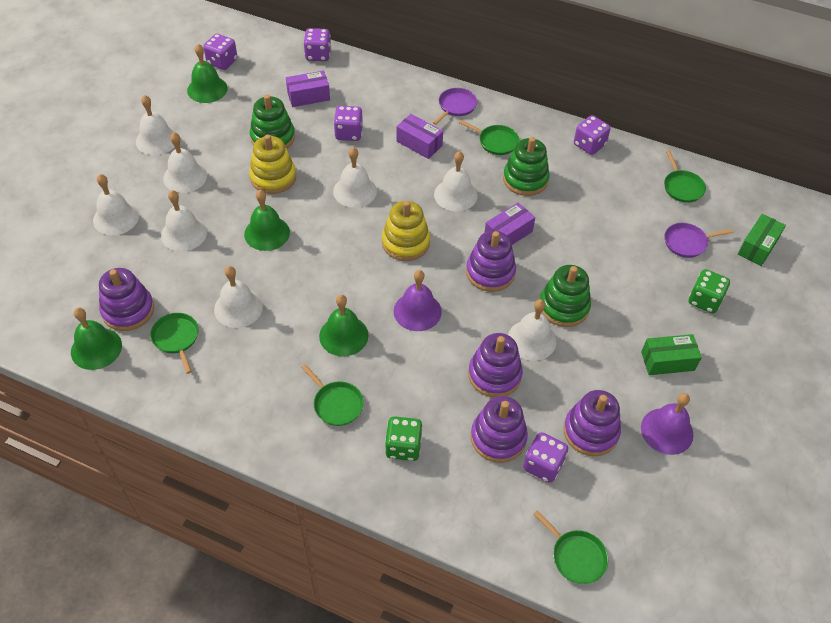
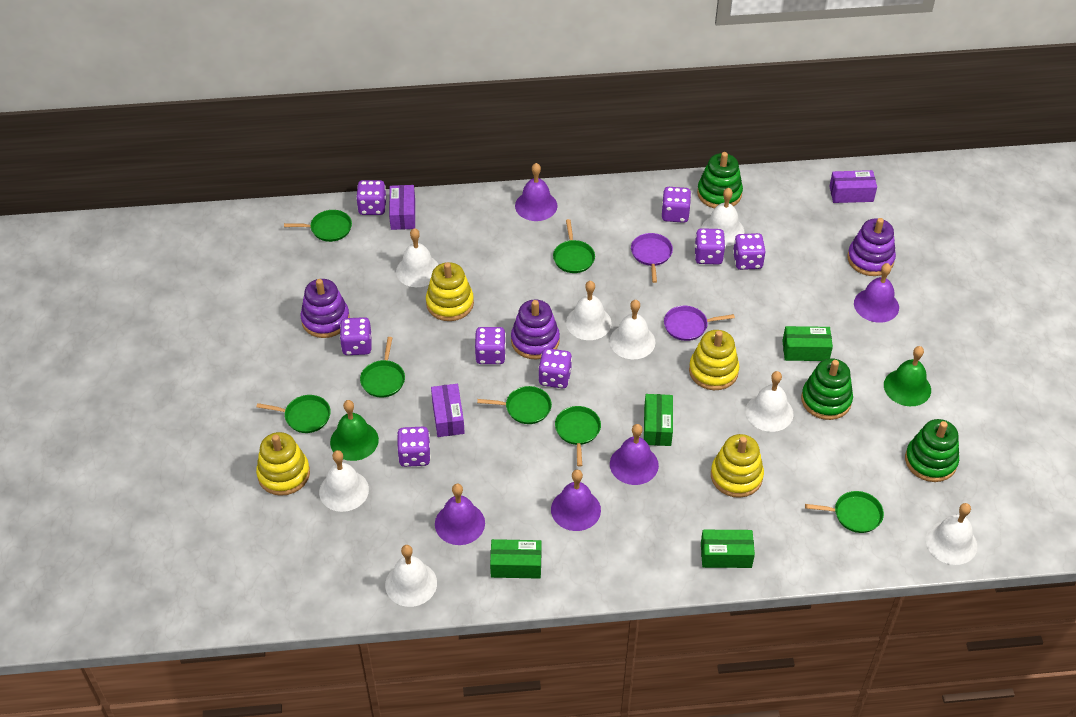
green bell: [71,308,122,370] [187,44,228,103] [244,190,290,251] [319,295,368,356] = 4 -> [330,400,379,461] [884,346,931,406] = 2
green box: [641,334,702,375] [738,214,786,266] = 2 -> [490,539,541,579] [644,394,673,446] [701,530,755,568] [782,326,833,361] = 4
green dice: [385,416,423,461] [689,269,730,313] = 2 -> none = 0
green pan: [150,313,199,374] [301,364,364,426] [459,120,519,155] [534,510,608,584] [664,150,706,203] = 5 -> [256,395,331,433] [284,210,352,242] [360,337,405,397] [477,386,552,424] [553,219,595,273] [555,406,601,467] [805,491,884,533] = 7
purple bell: [394,270,442,331] [641,393,693,455] = 2 -> [435,484,485,545] [515,163,558,221] [551,470,601,531] [610,424,659,485] [854,263,899,323] = 5
purple dice: [203,34,237,70] [304,28,331,61] [334,106,363,141] [523,432,568,483] [574,115,611,155] = 5 -> [340,317,372,355] [356,180,386,215] [397,427,431,467] [475,327,506,364] [538,348,572,388] [662,187,691,223] [694,228,725,264] [733,233,766,270] = 8
purple stacking toy: [99,268,154,331] [466,231,516,292] [468,333,523,398] [471,396,528,463] [563,390,621,456] = 5 -> [300,279,350,338] [511,299,560,359] [847,218,896,276] = 3
yellow stacking toy: [249,134,296,194] [382,201,430,261] = 2 -> [256,432,310,496] [426,262,474,321] [689,330,739,390] [711,434,764,498] = 4

